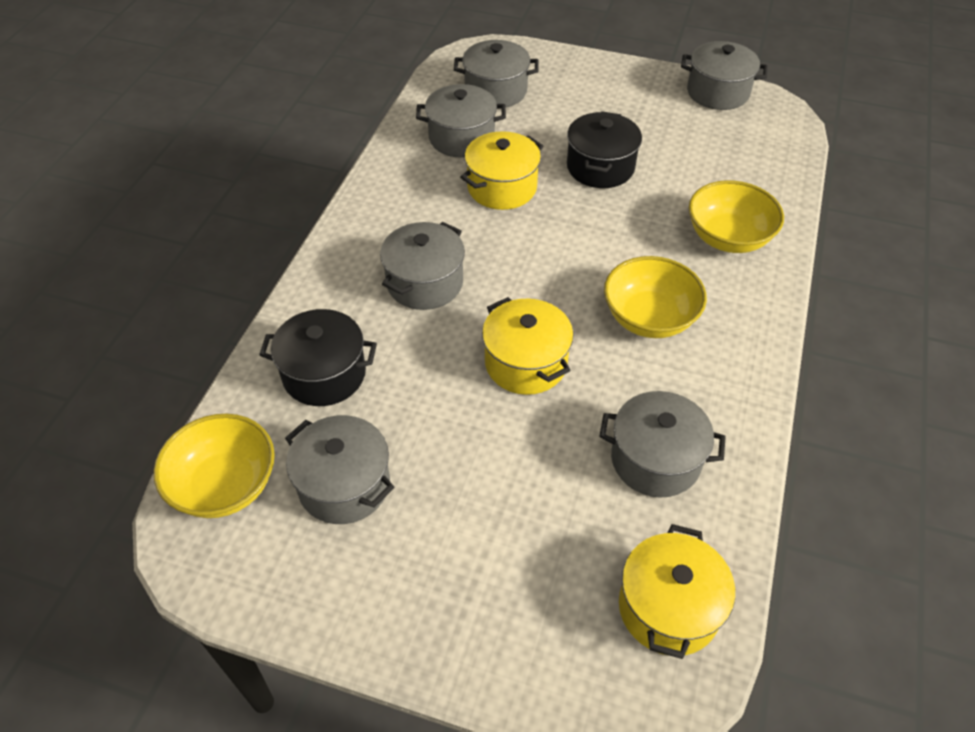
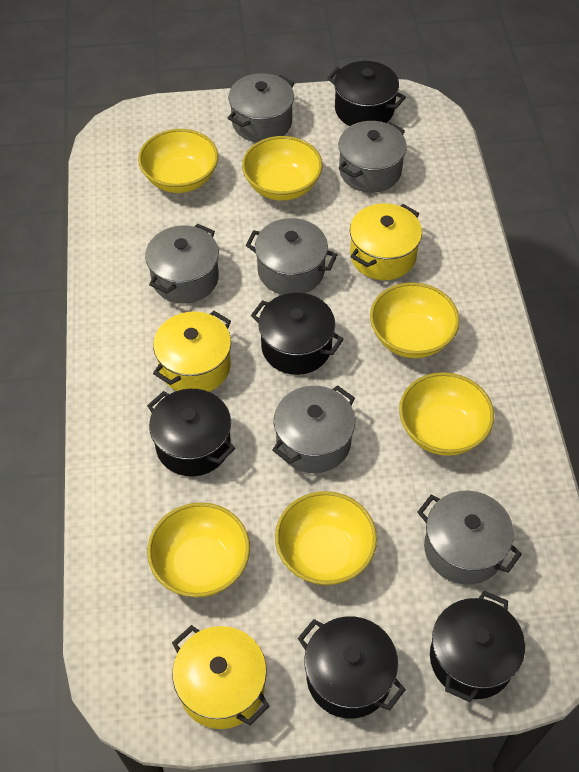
black pot: [259,309,377,406] [567,111,642,188] = 2 -> [147,389,236,477] [251,293,344,375] [297,616,406,719] [327,61,406,126] [430,591,525,702] = 5
yellow bowl: [154,414,275,518] [604,256,707,338] [689,180,784,253] = 3 -> [138,129,218,193] [147,502,250,598] [242,136,322,201] [275,491,377,585] [370,282,459,358] [399,372,494,456] = 6

